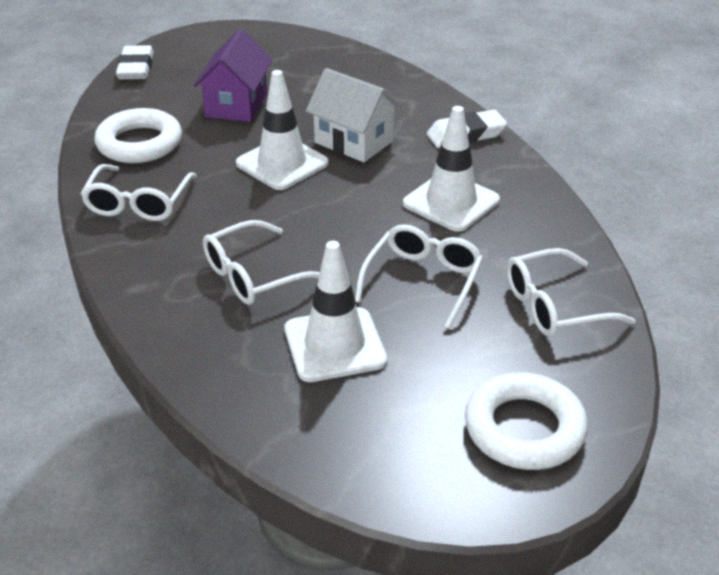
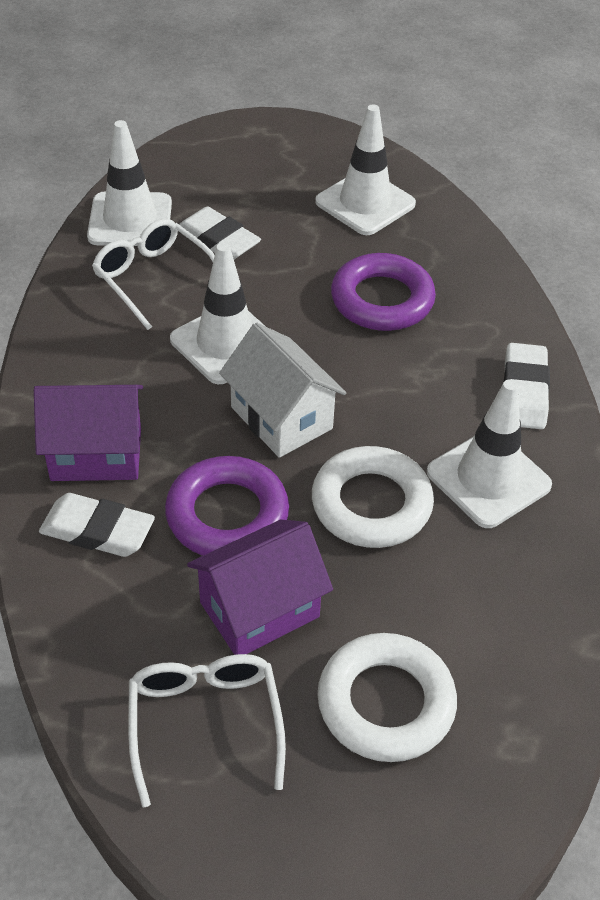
purple house: [194,29,273,122] = 1 -> [34,385,143,481] [187,519,333,655] = 2
purple ring: none = 0 -> [165,456,289,556] [331,253,436,331] = 2
white eraser: [116,45,154,80] [427,109,507,148] = 2 -> [39,493,155,557] [179,207,261,259] [503,343,550,429] = 3
white glasses: [80,164,197,221] [203,220,320,305] [355,224,483,329] [507,248,636,337] = 4 -> [92,219,215,330] [128,654,286,807] = 2
white traffic cone: [236,70,329,190] [284,241,387,382] [403,106,500,232] = 3 -> [87,120,172,246] [170,243,265,384] [315,104,416,235] [427,379,552,528] = 4

